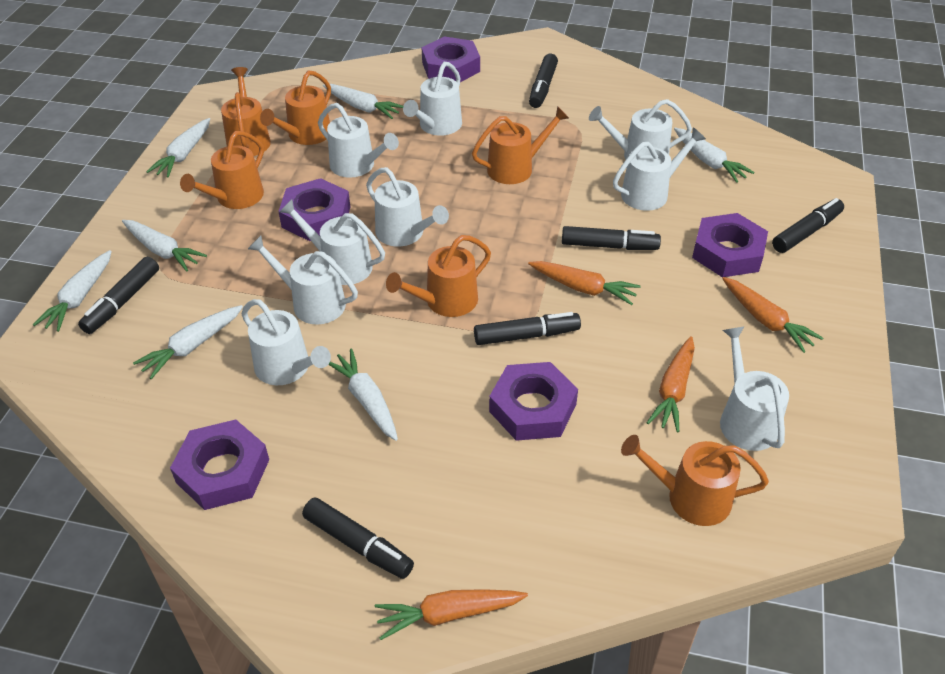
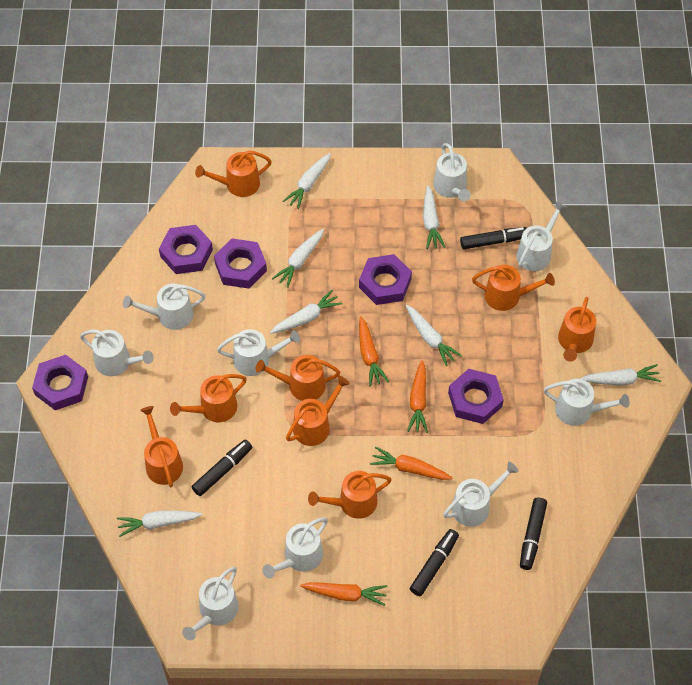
black marker: [78,257,159,334] [302,497,414,579] [474,312,581,345] [529,54,558,108] [562,226,661,250] [772,198,844,253] = 6 -> [192,440,252,496] [410,529,459,596] [460,227,527,249] [520,497,547,570] = 4
orange watering can: [180,131,264,209] [221,67,271,156] [260,71,331,145] [386,235,491,317] [472,106,569,184] [621,435,769,526] = 6 -> [140,406,183,487] [170,374,247,422] [195,151,272,197] [255,355,340,401] [286,376,350,446] [308,471,392,519] [472,265,555,311] [558,297,596,362] = 8

